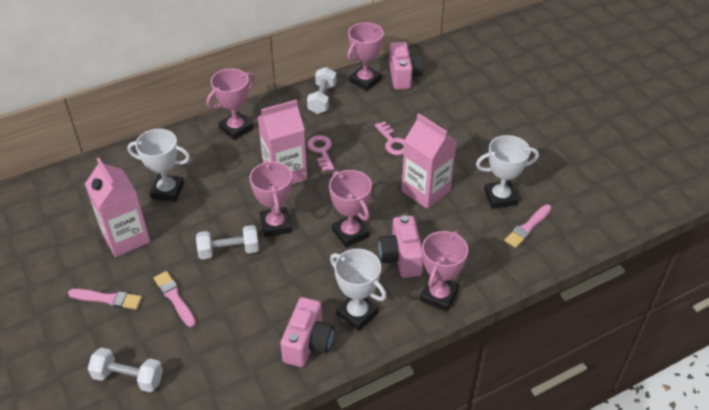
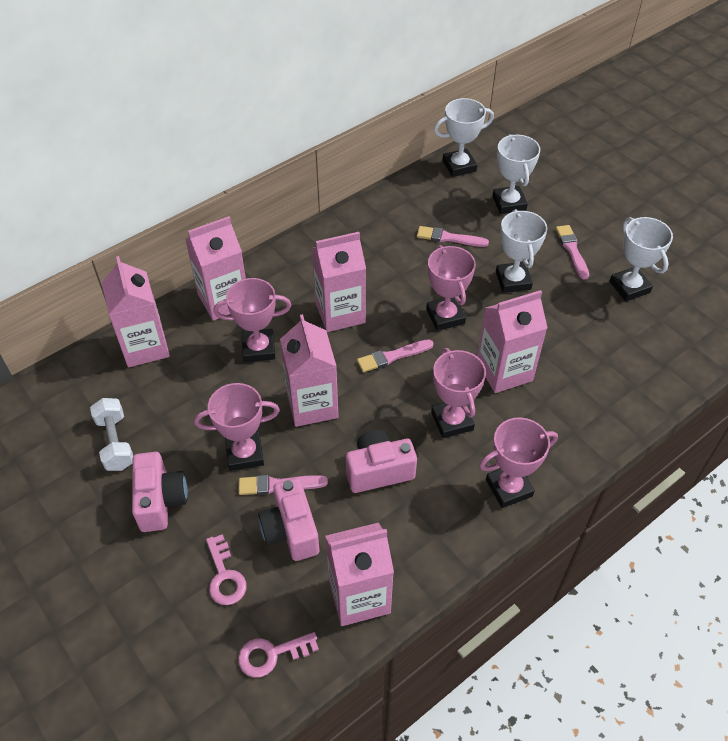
pink brush: [68,289,142,309] [154,271,196,327] [504,204,552,248] = 3 -> [239,475,328,495] [357,339,434,372] [417,226,489,247] [556,225,589,280] = 4
pink carton: [85,158,150,257] [258,100,307,184] [401,113,457,209] = 3 -> [102,256,170,367] [185,216,246,321] [280,314,339,427] [312,232,366,332] [325,523,394,626] [477,290,548,393] = 6
white dumbbell: [88,347,163,392] [196,225,259,259] [307,67,336,114] = 3 -> [90,398,133,471] = 1
white trophy: [127,129,190,202] [330,249,387,331] [476,135,539,209] = 3 -> [434,98,494,177] [493,134,540,214] [496,209,547,293] [609,217,673,301] = 4

